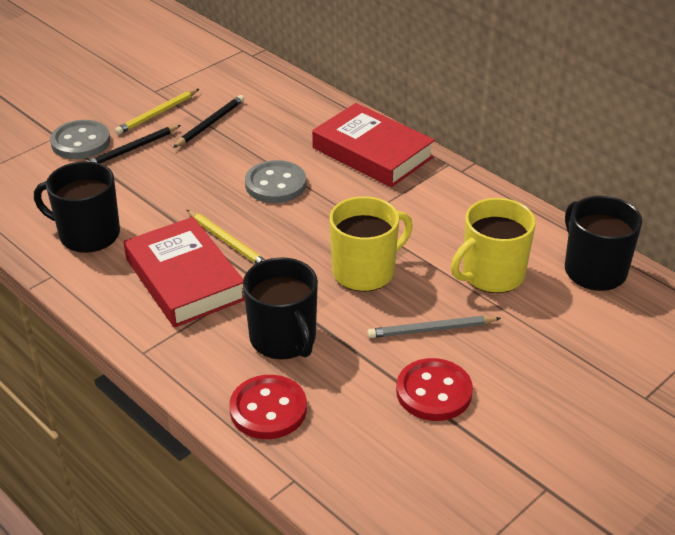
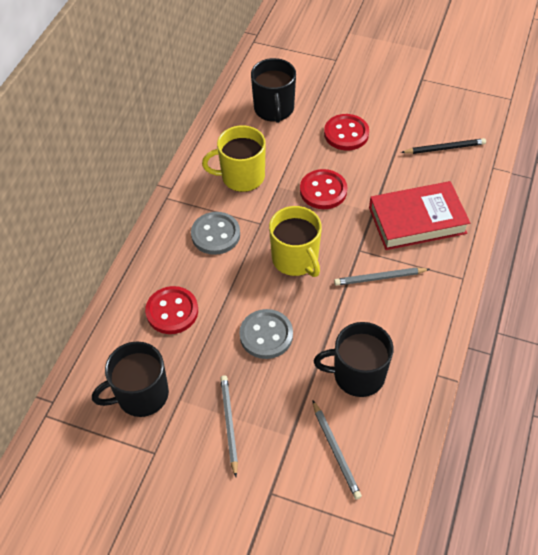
black pencil: [87,125,181,163] [173,95,244,148] = 2 -> [401,138,486,154] = 1
grey pencil: [367,316,501,338] = 1 -> [220,375,238,477] [312,400,362,499] [334,267,430,286] = 3
red book: [124,217,245,328] [312,103,435,187] = 2 -> [369,181,470,250] = 1
red button: [229,375,307,439] [396,358,473,421] = 2 -> [145,286,198,334] [300,169,347,209] [324,114,369,151] = 3
yellow pencil: [115,89,199,135] [187,210,265,264] = 2 -> none = 0

